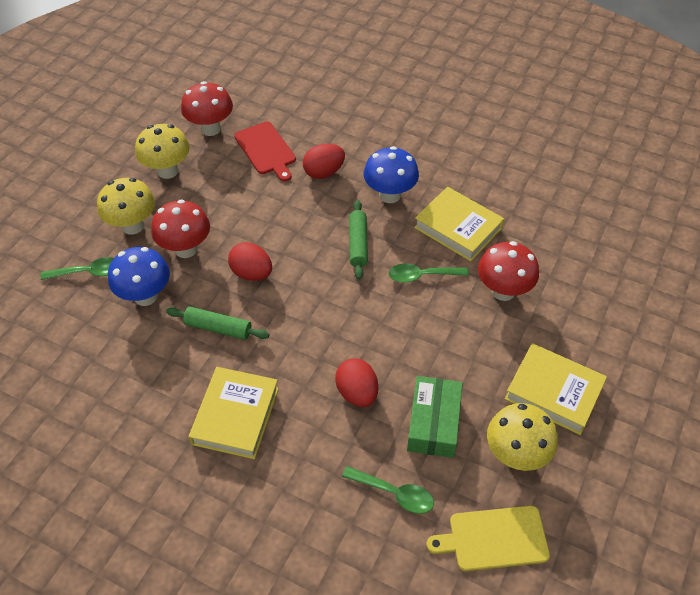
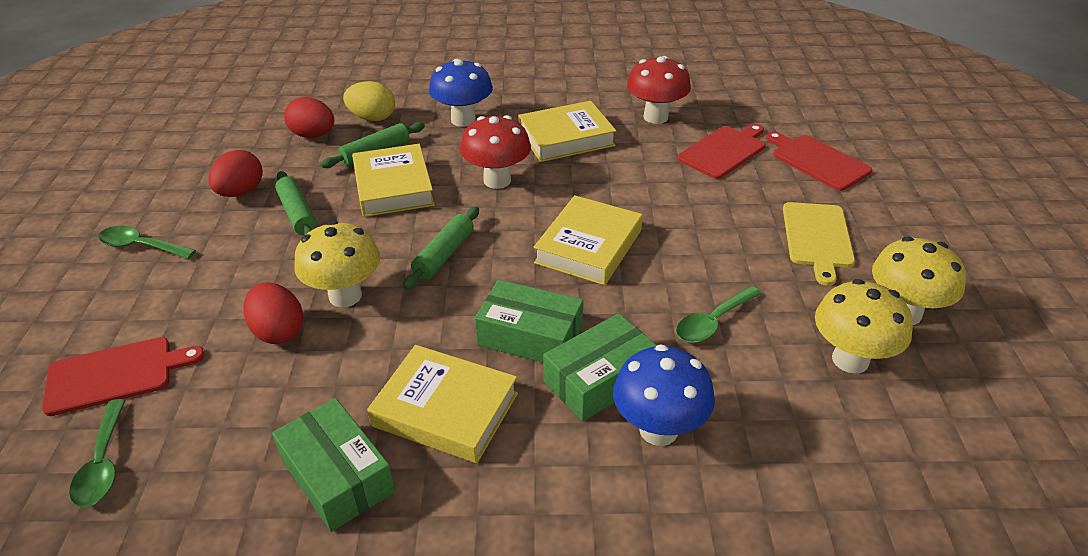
green box: [407,376,463,458] = 1 -> [272,398,395,532] [475,280,583,363] [543,313,657,421] = 3
green rolling pin: [166,307,269,340] [349,200,368,280] = 2 -> [275,171,317,236] [321,122,425,168] [403,207,479,290] = 3
red cutting board: [234,121,296,182] = 1 -> [42,337,205,416] [677,124,765,179] [766,131,872,191] = 3
red mushroom: [151,199,210,258] [181,81,233,136] [478,241,539,301] = 3 -> [460,115,531,189] [627,56,691,124] = 2
yellow book: [189,367,279,459] [414,187,504,262] [505,343,607,435] = 3 -> [352,144,435,217] [367,345,518,463] [518,101,616,162] [534,195,643,285] = 4
yellow egg: none = 0 -> [343,81,395,121] = 1

